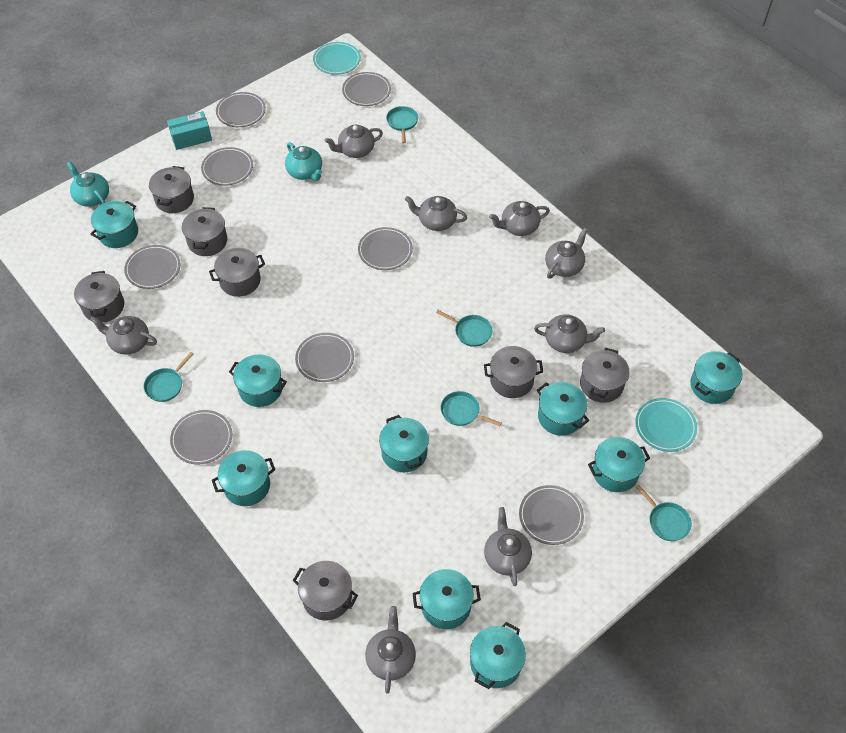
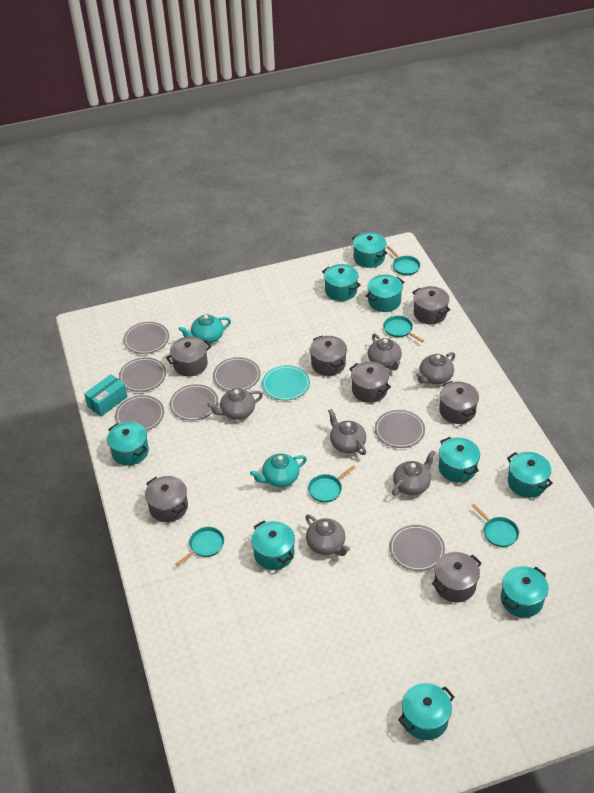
grey plate: [124,245,180,289] [170,410,232,465] [201,147,253,186] [216,92,266,127] [295,333,354,382] [342,72,391,106] [358,227,413,270] [519,485,584,545] = 8 -> [115,395,164,431] [119,357,166,392] [123,322,169,354] [170,384,218,421] [213,357,260,391] [375,410,425,448] [389,525,445,571] = 7
grey teapot: [90,316,157,355] [325,125,383,158] [365,606,416,694] [405,196,467,231] [484,507,532,586] [489,201,550,236] [534,314,605,353] [545,228,588,279] = 8 -> [207,388,263,420] [305,515,350,556] [328,409,366,455] [368,334,402,371] [392,450,436,496] [416,352,455,384] = 6
turquoise plate: [313,42,361,75] [635,398,697,452] = 2 -> [262,365,310,401] = 1

